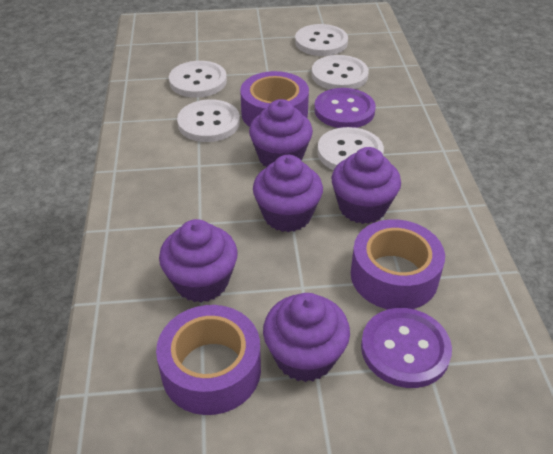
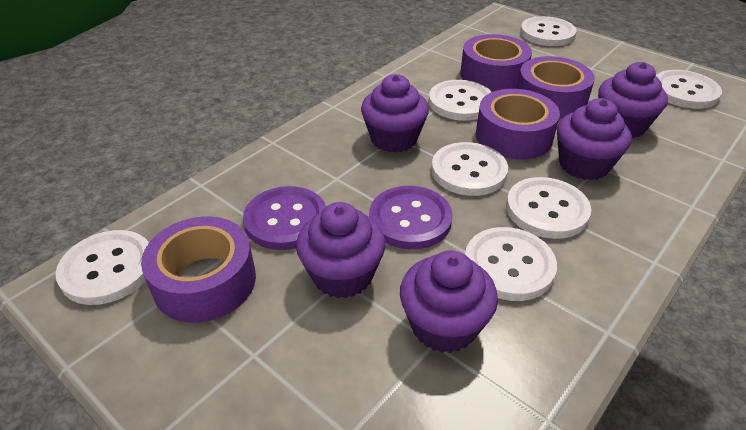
purple tape: [156,305,261,415] [240,71,309,127] [351,219,445,309] = 3 -> [141,216,256,323] [460,34,532,92] [476,89,560,160] [517,56,595,119] = 4
white button: [169,61,227,98] [177,99,240,142] [295,24,348,56] [312,55,369,90] [317,127,384,170] = 5 -> [55,230,149,305] [429,80,491,121] [431,142,508,196] [465,227,557,301] [506,177,591,239] [520,16,577,46] [656,70,722,109] = 7

